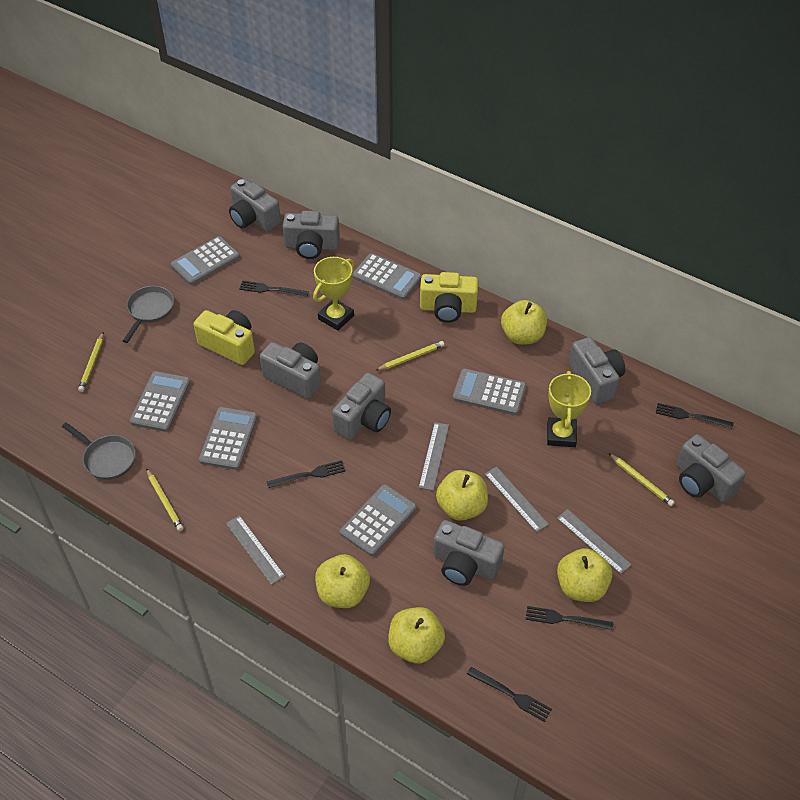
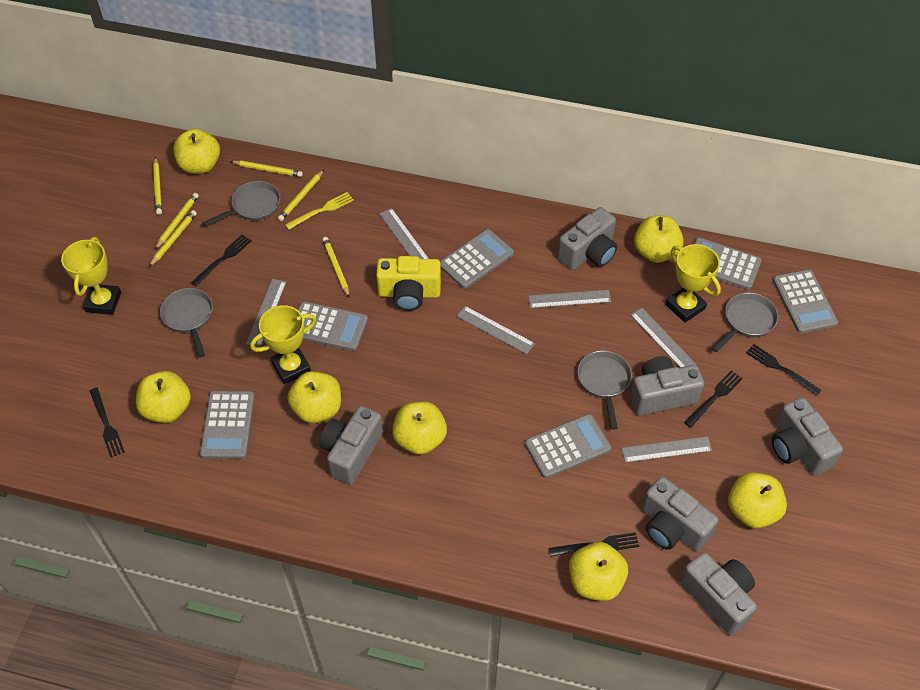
grey camera: [229,178,281,232] [260,342,321,399] [283,211,340,259] [332,373,391,440] [433,520,504,586] [569,337,625,404] [677,434,746,503] = 7 -> [319,406,383,485] [557,207,617,270] [630,356,704,416] [642,476,719,551] [680,552,757,635] [772,397,843,476] = 6
grey pan: [62,422,136,480] [123,286,174,343] = 2 -> [160,288,213,358] [203,181,280,227] [577,350,632,430] [712,292,778,352] = 4
grey ruler: [226,515,285,585] [419,422,449,491] [485,467,549,532] [557,509,632,574] = 4 -> [246,279,286,347] [379,208,429,259] [457,306,535,354] [528,290,611,308] [621,436,712,463] [631,308,696,367] = 6
yellow apple: [315,554,370,608] [388,607,445,664] [436,470,488,521] [501,300,547,345] [557,548,612,602] = 5 -> [136,371,191,423] [173,129,220,174] [288,371,341,423] [392,402,447,455] [569,542,628,601] [634,216,684,263] [728,472,787,528] = 7
yellow camera: [194,310,255,365] [420,272,478,323] = 2 -> [376,256,441,311] = 1
yellow fork: none = 0 -> [285,192,354,230] = 1
yellow pencil: [78,332,104,392] [146,468,183,531] [375,341,444,371] [608,453,675,506] = 4 -> [149,210,197,267] [153,157,162,215] [155,193,199,249] [230,160,303,177] [278,170,324,221] [322,237,350,298] = 6
yellow trophy: [313,257,354,331] [547,371,591,447] = 2 -> [61,237,121,315] [250,305,316,384] [665,244,721,323] = 3

